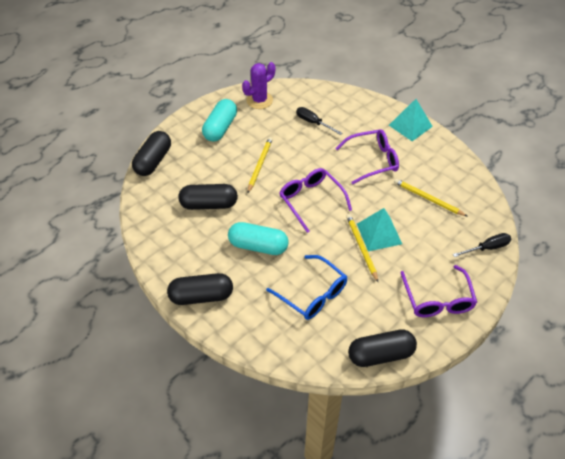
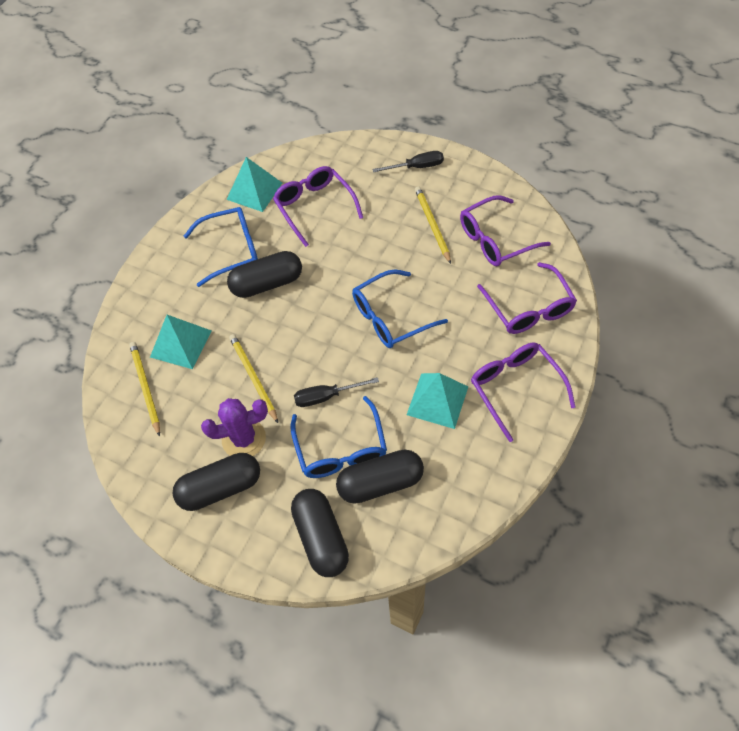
blue glasses: [266,255,347,320] = 1 -> [184,207,258,287] [290,396,387,478] [352,269,448,348] = 3
purple glasses: [279,168,352,233] [335,129,399,184] [400,265,477,317] = 3 -> [273,166,363,247] [460,195,551,266] [471,343,576,442] [477,262,577,334] = 4
turquoise capsule: [202,99,237,142] [228,222,289,255] = 2 -> none = 0
turquoise pyramid: [357,208,402,251] [389,99,433,141] = 2 -> [150,315,212,369] [226,157,282,212] [407,373,468,429] = 3

